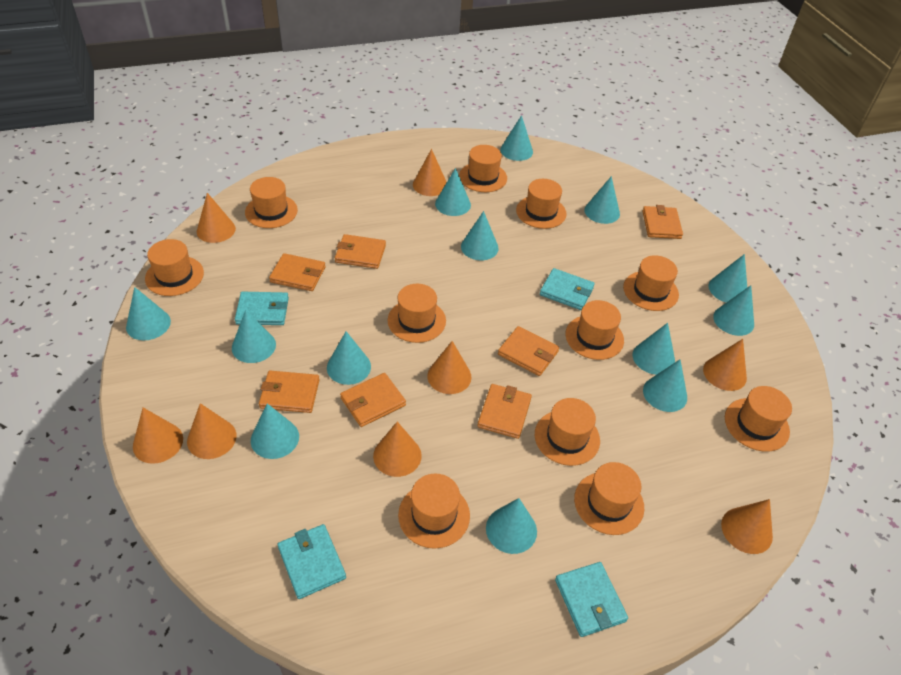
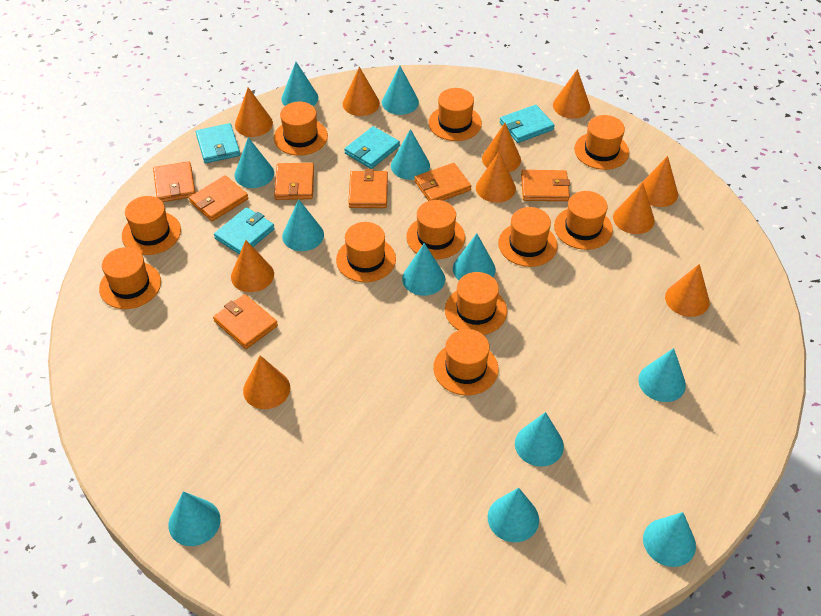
orange cone: [133,408,183,464] [187,403,236,459] [197,193,236,243] [373,422,422,477] [413,149,447,196] [427,341,471,394] [703,339,747,391] [721,499,773,554] = 8 -> [231,240,274,292] [235,87,273,137] [243,355,290,409] [343,67,380,116] [476,152,516,203] [482,123,521,172] [553,69,590,119] [613,183,655,234] [638,156,678,207] [665,264,710,317] = 10
turquoise cone: [126,287,171,340] [232,310,276,363] [251,403,299,459] [327,331,371,385] [435,168,471,216] [461,211,499,260] [486,498,537,554] [500,115,533,161] [584,176,620,224] [633,323,675,375] [643,359,687,412] [709,254,747,302] [713,285,754,336] = 13 -> [168,491,221,546] [234,137,274,188] [281,62,318,106] [282,199,324,251] [382,66,419,115] [391,129,430,180] [402,243,445,296] [453,233,496,280] [488,488,539,542] [515,412,564,467] [638,348,686,402] [643,512,696,567] = 12

